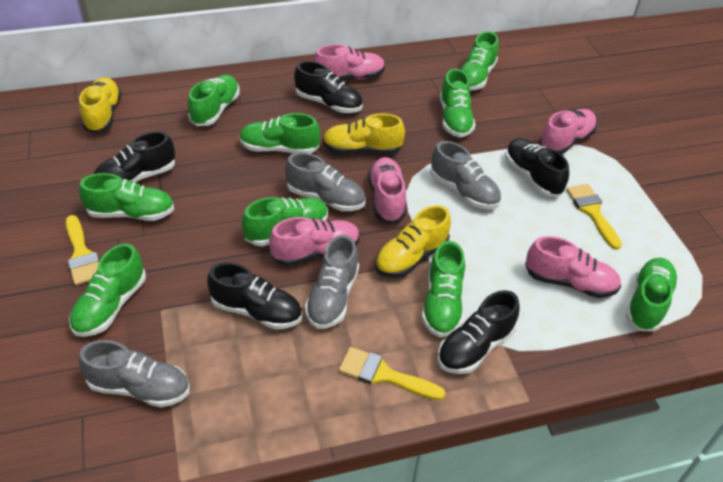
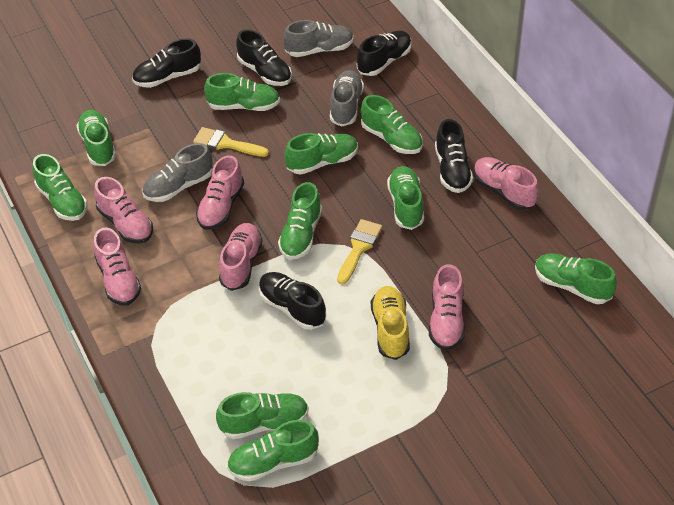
green shoe: [69,243,146,337] [79,173,174,221] [188,75,240,126] [239,113,320,154] [242,197,328,246] [422,241,465,337] [440,69,475,138] [460,31,499,90] [626,258,678,331] = 9 -> [33,154,88,221] [76,110,116,166] [204,73,280,111] [216,392,309,439] [227,420,319,482] [278,182,322,260] [284,133,358,174] [361,95,423,154] [387,166,424,230] [535,253,617,304] = 10
grey shoe: [79,340,190,407] [285,152,366,211] [305,235,359,329] [430,141,501,209] = 4 -> [142,143,213,202] [283,20,354,57] [330,70,364,127] = 3
pink shoe: [269,217,360,266] [314,44,385,80] [368,157,406,224] [525,236,621,298] [539,109,597,155] = 5 -> [93,227,141,305] [94,177,153,243] [196,155,244,230] [219,223,263,291] [429,264,465,350] [473,157,539,210] = 6
yellow brush: [66,215,99,285] [339,347,446,400] [566,184,622,250] = 3 -> [193,127,269,157] [337,219,382,284] = 2
yellow shoe: [79,77,122,133] [322,113,405,154] [375,205,451,278] = 3 -> [371,286,410,360] = 1

